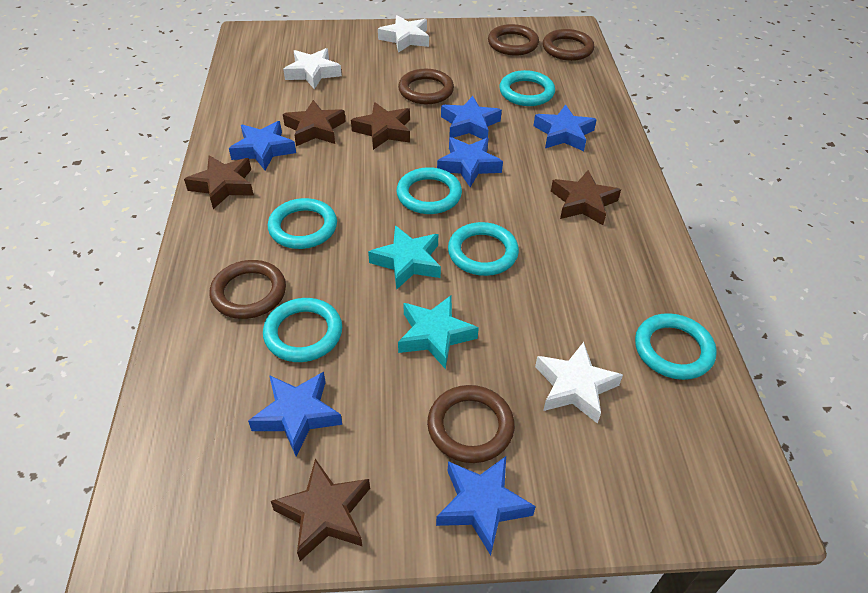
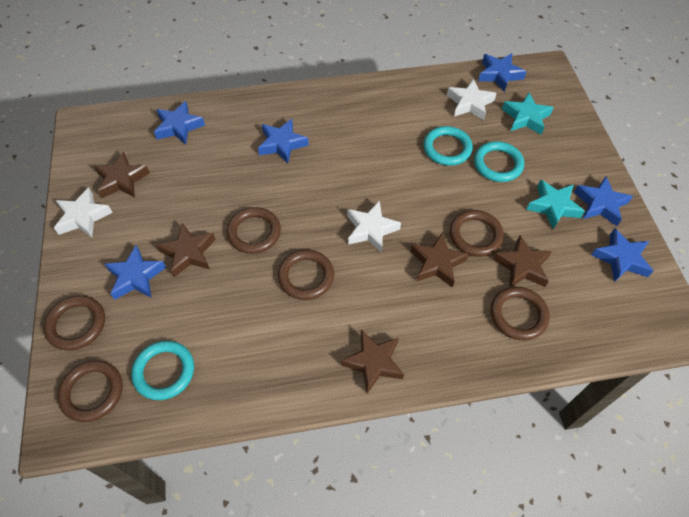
brown ring: [210,260,286,319] [398,69,454,104] [427,385,515,463] [488,24,539,55] [543,29,594,61] = 5 -> [44,295,105,350] [58,360,123,422] [227,207,281,254] [278,250,334,300] [450,210,504,257] [490,287,550,340] = 6
turquoise ring: [263,298,342,362] [268,198,337,249] [396,167,462,214] [448,222,519,276] [500,70,555,106] [635,313,717,380] = 6 -> [131,341,194,400] [423,126,473,166] [474,141,524,182] = 3

